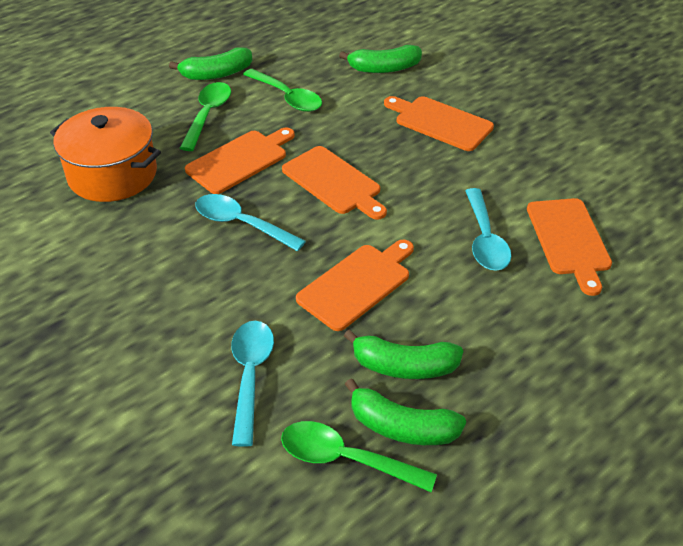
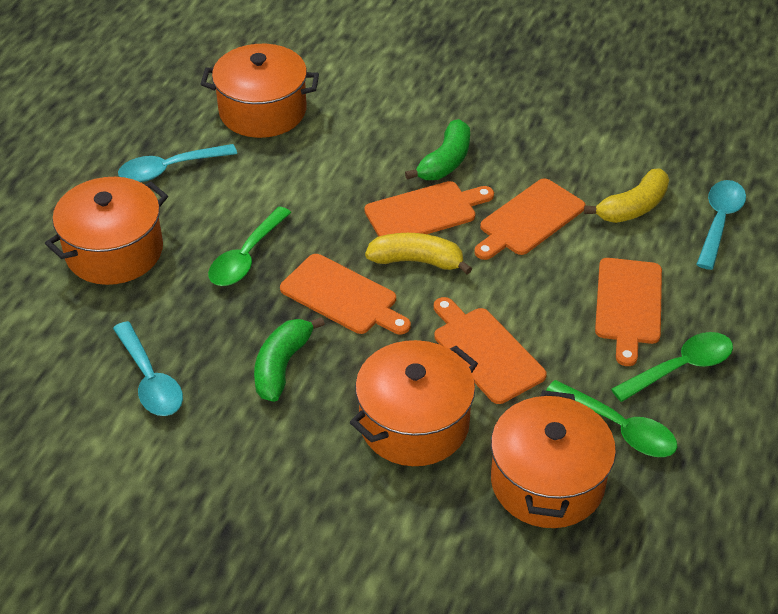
green banana: [169,47,252,80] [339,45,422,73] [344,330,463,379] [345,378,466,445] = 4 -> [254,317,325,402] [405,119,470,180] = 2
orange pot: [50,107,161,202] = 1 -> [45,177,168,285] [201,44,319,138] [350,340,478,466] [491,390,616,528] = 4
yellow banana: none = 0 -> [365,233,472,275] [584,168,669,223] = 2

